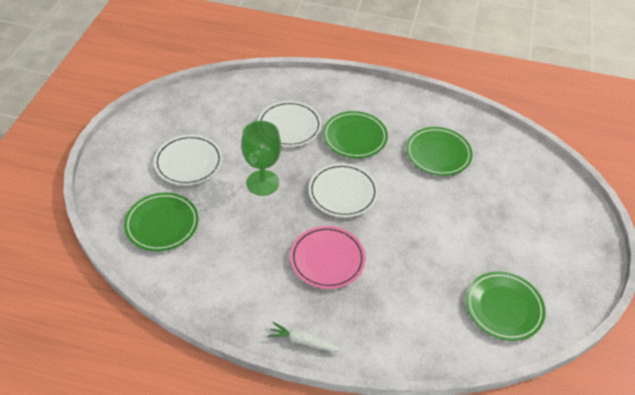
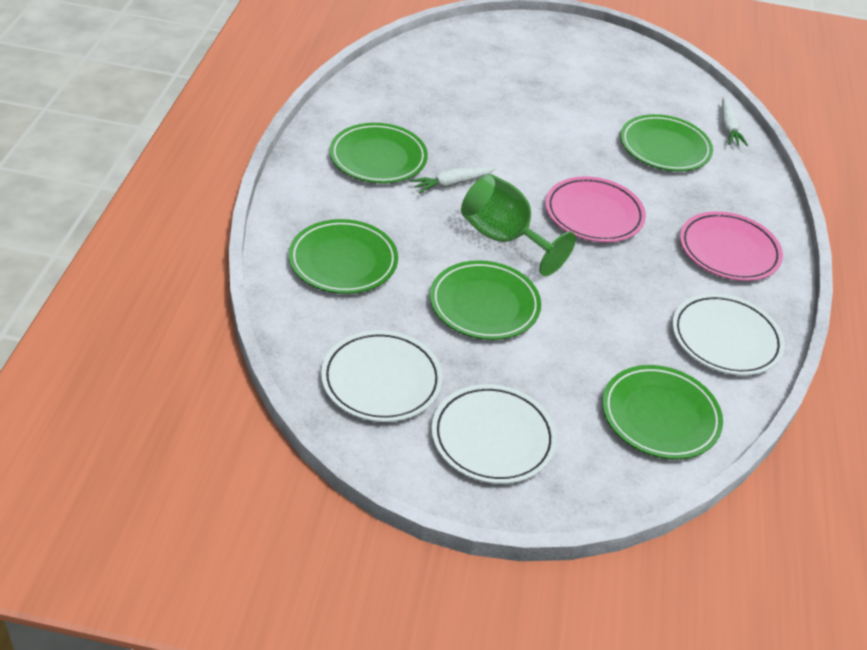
green plate: [124,193,199,251] [323,111,388,158] [406,127,472,176] [466,272,546,341] = 4 -> [288,219,398,294] [330,123,428,183] [430,260,541,340] [602,365,723,459] [620,114,713,171] = 5
pink plate: [290,226,366,289] = 1 -> [545,176,646,242] [680,211,783,281] = 2
white carrot: [267,322,342,351] = 1 -> [411,167,496,193] [722,97,748,146] = 2

